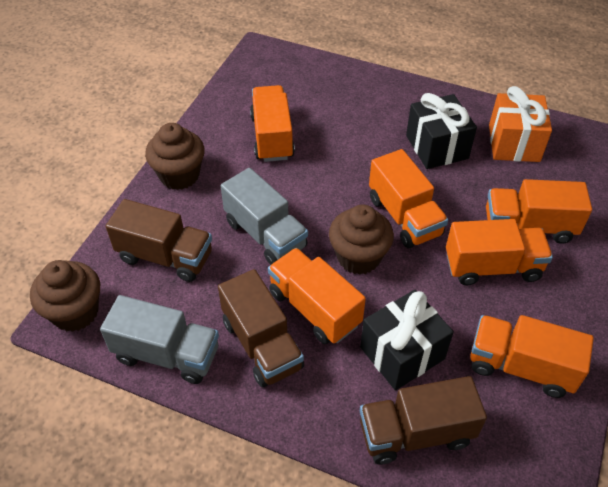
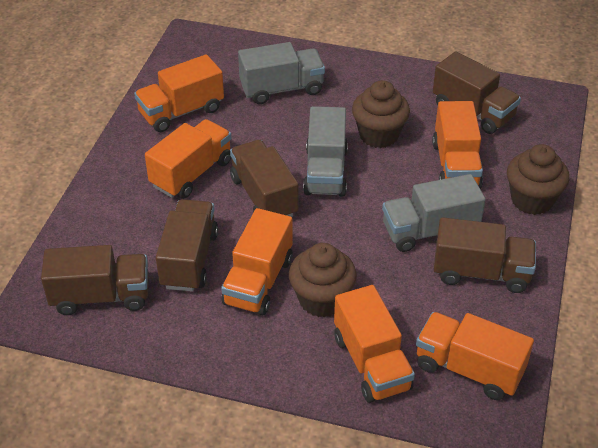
black gift: [360,290,454,390] [406,93,477,169] = 2 -> none = 0
brown truck: [106,199,212,282] [218,269,304,387] [360,376,487,464] = 3 -> [41,245,149,315] [156,199,218,292] [230,140,299,217] [433,51,521,134] [434,217,536,293] = 5
grey truck: [100,295,219,384] [221,168,308,265] = 2 -> [238,42,325,104] [303,106,348,196] [382,174,486,252] = 3
orange gift: [489,86,552,162] = 1 -> none = 0

